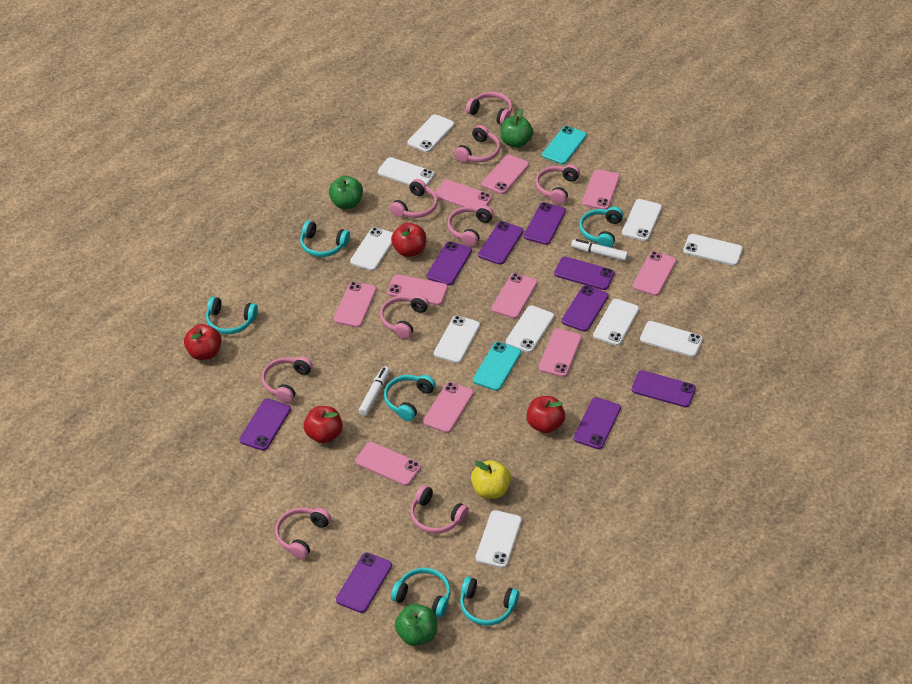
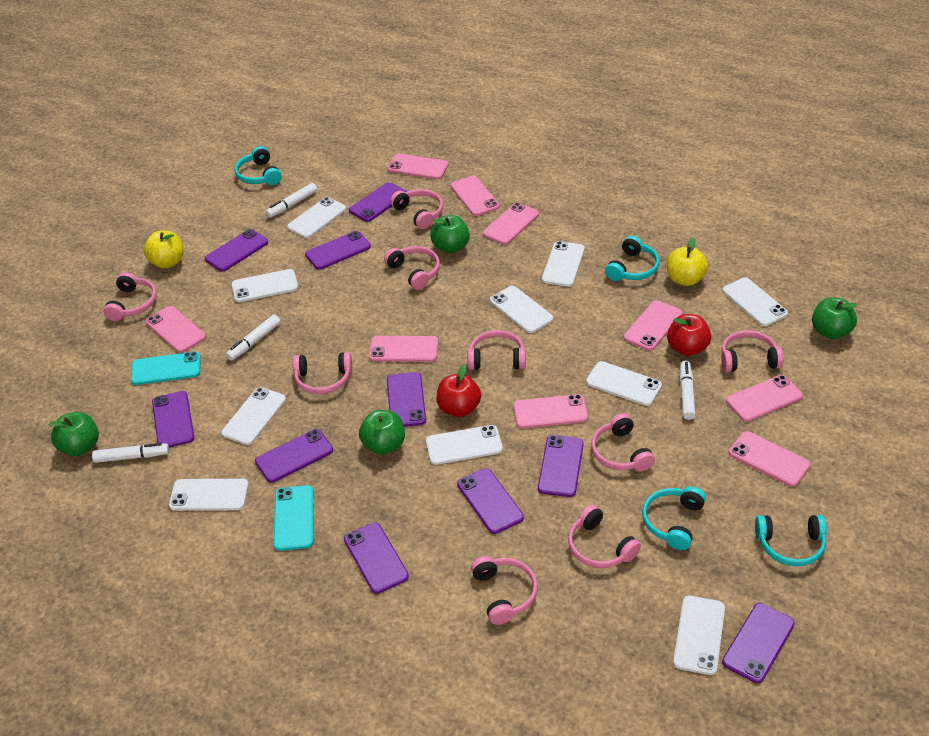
green apple: [329,176,363,209] [395,604,437,646] [500,109,533,148] = 3 -> [49,412,99,456] [359,410,405,455] [430,215,470,253] [812,297,857,339] = 4
pink phone: [334,282,377,327] [355,442,421,486] [387,275,448,305] [423,382,474,433] [435,180,492,208] [482,154,529,194] [492,273,537,319] [539,329,582,377] [582,169,620,209] [632,251,676,296] = 10 -> [146,306,206,353] [369,336,438,362] [388,154,449,179] [450,176,500,216] [483,203,539,245] [513,394,588,429] [624,300,682,351] [726,375,803,422] [729,431,811,487] = 9
purple phone: [239,398,291,451] [336,553,392,613] [427,241,472,286] [478,221,524,264] [524,202,566,245] [554,257,615,290] [561,285,609,332] [574,397,621,449] [632,370,696,407] = 9 -> [152,391,194,448] [205,229,268,272] [255,429,333,483] [305,231,371,270] [344,522,409,594] [349,182,407,222] [387,372,426,427] [457,468,524,534] [538,435,584,497] [722,603,795,683] = 10
red apple: [184,324,221,360] [304,406,343,443] [391,223,426,257] [527,396,565,433] = 4 -> [436,365,481,417] [667,314,711,356] = 2
turquoise headphones: [206,297,258,334] [300,220,350,257] [384,375,436,421] [391,568,451,618] [460,577,519,626] [579,207,623,248] = 6 -> [235,146,282,185] [605,236,659,281] [642,487,706,550] [755,515,827,566] = 4
white marker: [358,366,390,416] [571,239,628,261] = 2 -> [92,443,169,463] [226,314,281,361] [266,183,317,218] [680,361,695,420] = 4
yellow apple: [471,460,511,499] = 1 -> [144,231,183,269] [667,238,708,286] = 2

